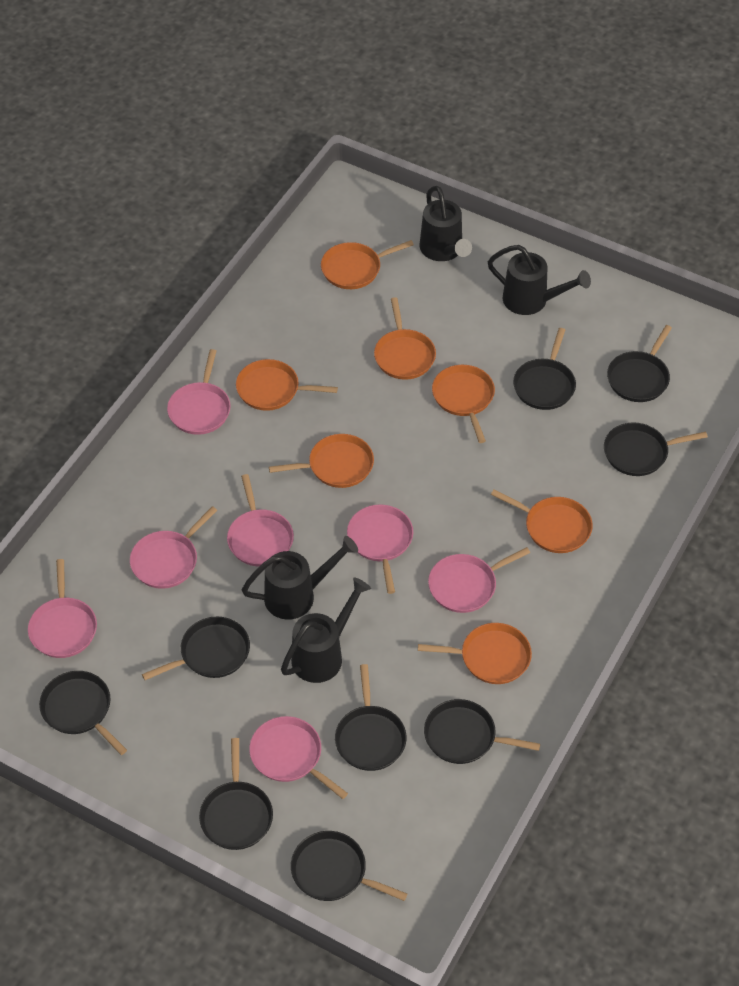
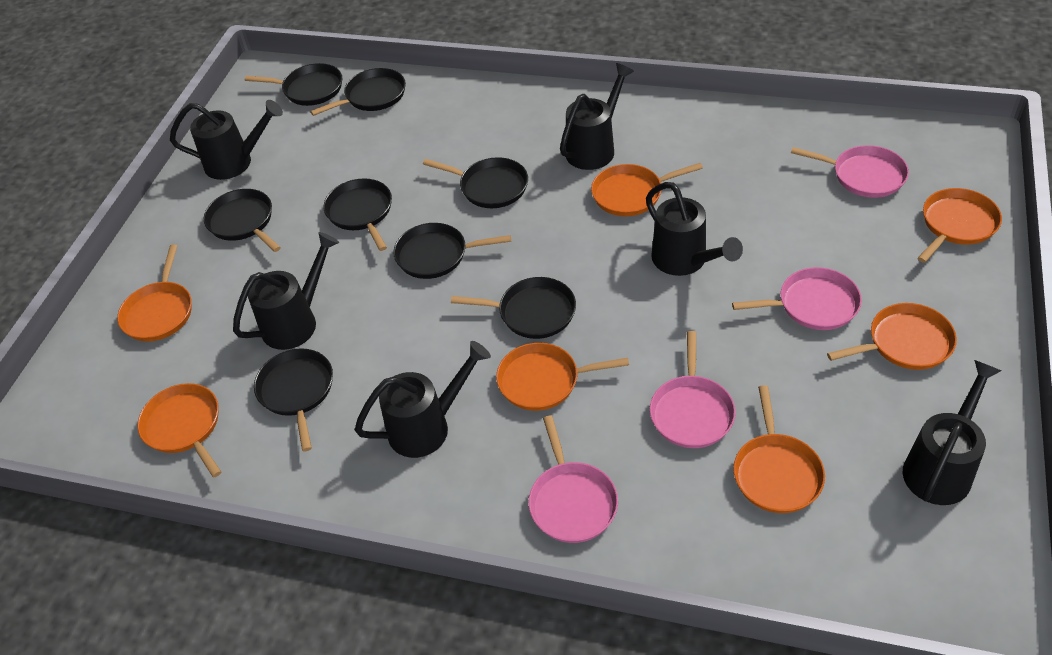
black pan: [39,671,127,755] [142,617,250,680] [199,738,273,850] [291,831,407,901] [335,664,407,771] [424,699,540,764] [513,328,576,410] [604,422,708,476] [607,325,672,402] = 9 -> [204,189,281,252] [245,63,342,106] [254,348,333,452] [310,68,406,116] [323,178,392,251] [393,223,511,279] [423,157,528,208] [451,277,576,339] = 8
black watering can: [242,536,358,620] [281,577,371,683] [420,186,472,261] [488,245,591,315] = 4 -> [170,100,283,180] [233,232,339,350] [355,341,491,458] [560,63,634,170] [646,182,743,276] [903,360,1001,505] = 6
pink pan: [28,559,97,658] [130,506,217,589] [167,349,231,435] [227,474,294,566] [249,716,348,799] [347,505,413,594] [428,547,530,613] = 7 -> [529,415,618,543] [650,331,736,448] [732,267,862,330] [791,145,909,198] = 4

